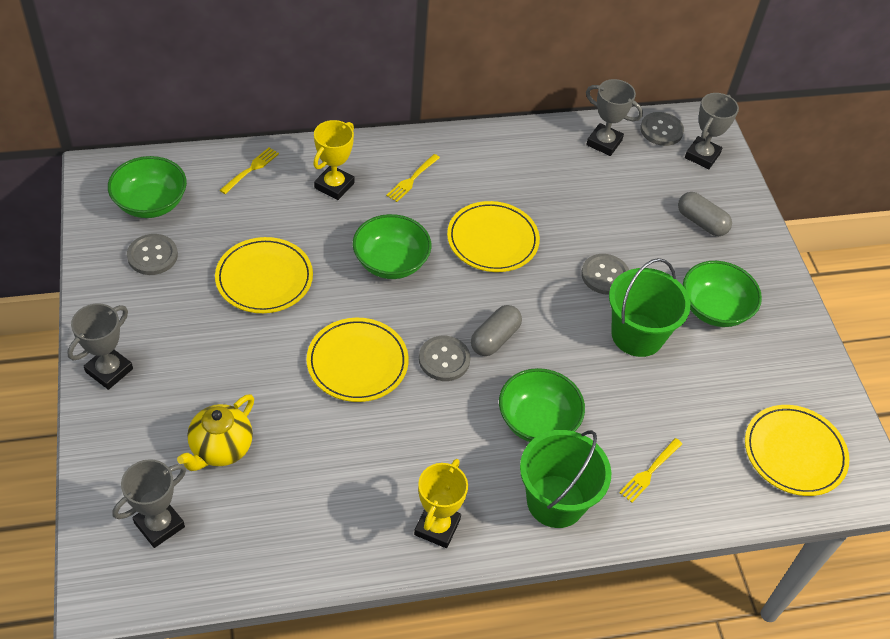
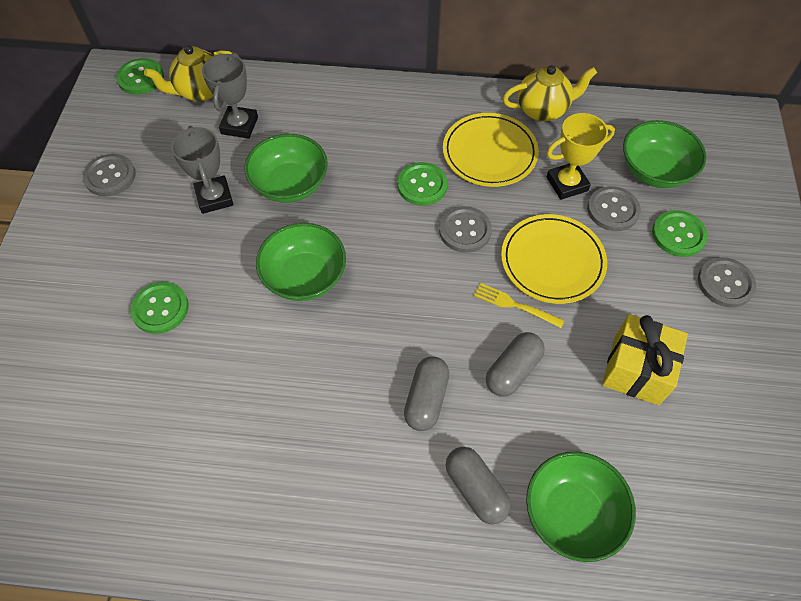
green bucket: [520,430,612,528] [609,258,691,357] = 2 -> none = 0
green button: none = 0 -> [116,58,164,95] [130,282,189,334] [397,162,448,206] [652,210,708,257] = 4
grey capsule: [471,305,522,356] [678,192,732,236] = 2 -> [404,356,449,431] [446,447,511,525] [486,332,545,397] = 3
grey trophy: [67,303,133,390] [113,459,186,548] [586,79,643,156] [685,93,739,169] = 4 -> [171,126,233,214] [202,52,258,139] = 2
yellow fork: [220,147,279,194] [386,154,440,202] [619,438,682,503] = 3 -> [474,283,564,328] = 1
yellow gift: none = 0 -> [602,314,688,405] = 1
yellow plate: [215,237,313,313] [306,318,409,402] [447,201,540,272] [745,405,849,496] = 4 -> [443,113,539,187] [501,214,607,304] = 2
yellow teapot: [177,394,254,471] = 1 -> [144,45,232,101] [503,65,597,121] = 2
yellow trophy: [313,120,354,200] [414,459,468,548] = 2 -> [546,113,615,200] = 1

